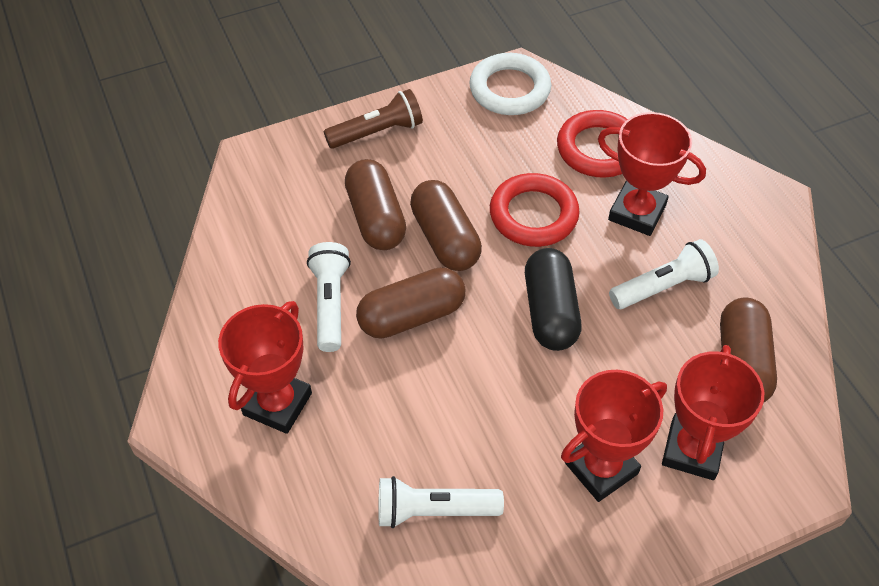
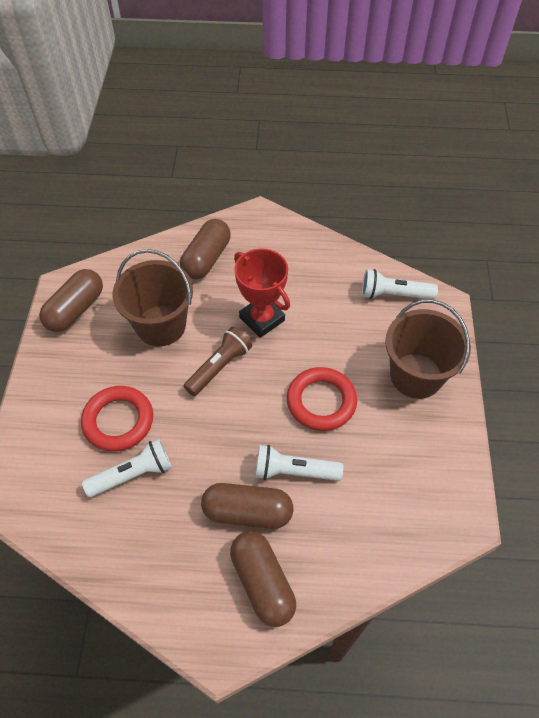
black capsule: [525,248,581,351] = 1 -> none = 0
brown bucket: none = 0 -> [113,249,193,346] [385,299,471,399] = 2
red trophy: [218,301,312,434] [561,370,667,502] [598,112,706,236] [662,345,764,480] = 4 -> [234,248,290,338] = 1
white ring: [469,53,551,115] = 1 -> none = 0

